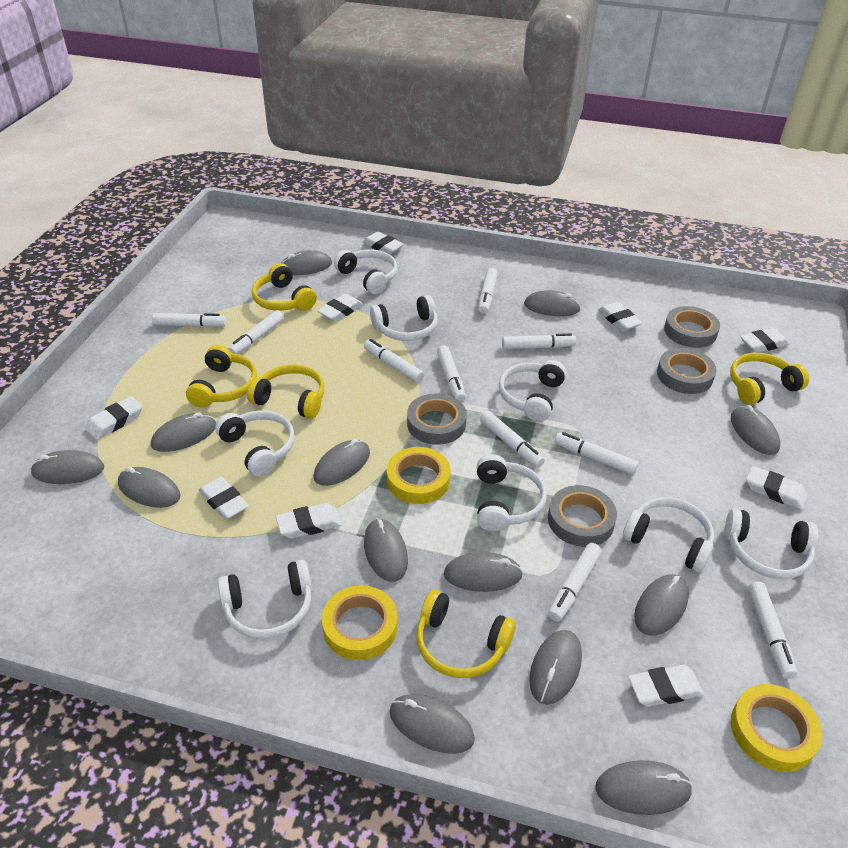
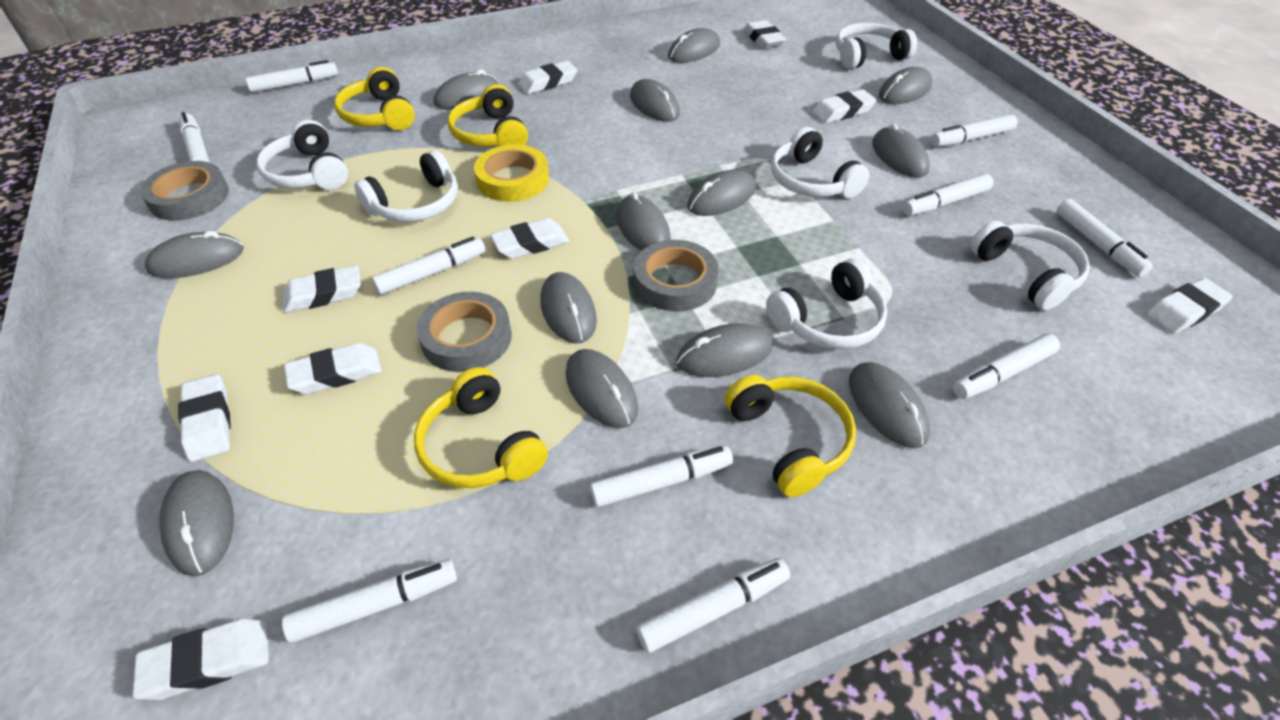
grey tape: [407,393,467,445] [548,485,617,547] [657,348,717,394] [664,306,720,348] = 4 -> [140,161,229,221] [417,292,512,372] [634,240,718,312] = 3
white headphones: [215,411,295,477] [218,560,312,639] [334,249,397,294] [370,295,437,341] [477,454,547,531] [499,360,566,422] [623,497,714,572] [725,508,818,579] = 8 -> [256,120,348,190] [354,150,458,222] [766,259,887,349] [771,127,870,198] [836,23,917,69] [970,221,1090,310] = 6
yellow headphones: [186,345,257,407] [247,365,325,419] [252,263,317,311] [416,590,516,678] [730,353,809,405] = 5 -> [334,67,415,130] [414,367,548,488] [448,84,528,147] [725,375,856,497] = 4
yellow tape: [322,585,398,660] [387,447,451,504] [731,684,823,772] = 3 -> [474,144,549,202] = 1

